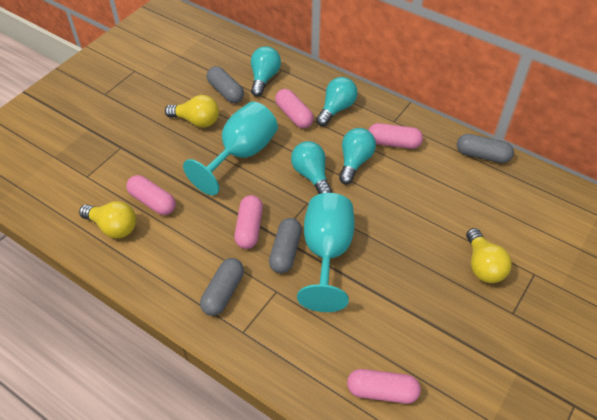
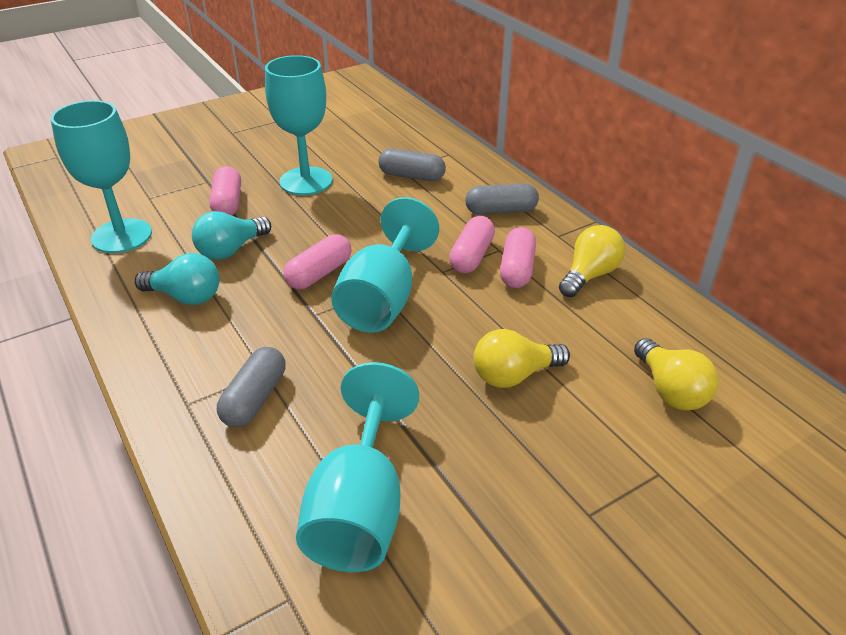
grey capsule: [200,258,244,316] [207,66,244,103] [269,218,302,273] [457,134,514,163] = 4 -> [217,347,285,427] [378,149,446,181] [465,183,539,215] = 3
pink capsule: [126,175,176,215] [234,195,263,249] [275,89,314,128] [347,369,421,404] [368,123,423,149] = 5 -> [209,166,241,215] [284,234,351,289] [449,216,495,273] [500,227,536,288] = 4
turquoise goblet: [183,102,278,195] [297,193,355,312] = 2 -> [51,100,152,253] [265,55,332,195] [296,362,419,572] [331,197,439,333] = 4
turquoise light bulb: [251,46,281,97] [291,141,332,194] [316,77,357,126] [339,128,376,184] = 4 -> [135,253,220,305] [192,211,271,260] = 2

